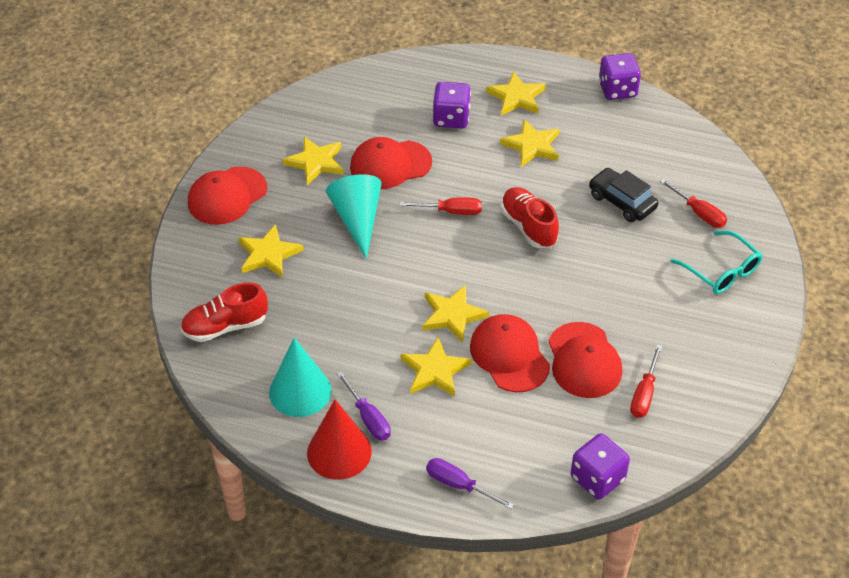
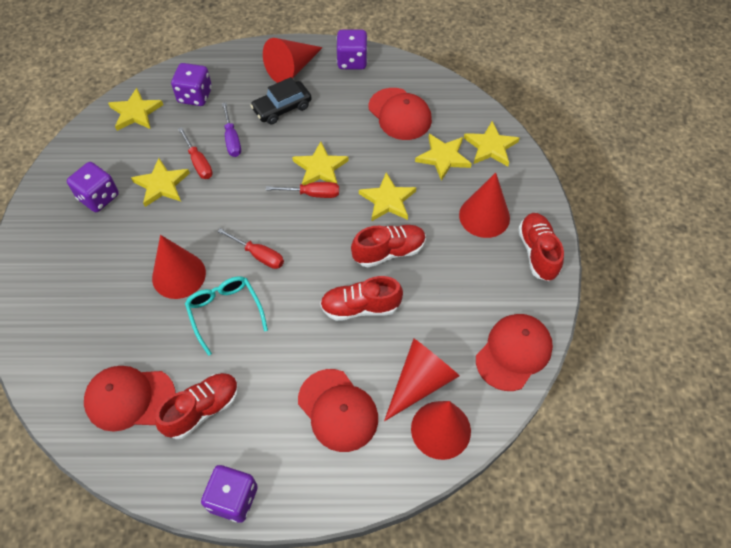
purple dice: [433,82,471,128] [571,433,630,500] [599,53,641,100] = 3 -> [67,162,119,212] [171,63,212,106] [201,465,258,523] [337,30,368,69] = 4
purple screwdriver: [337,371,391,440] [426,458,514,509] = 2 -> [222,102,241,157] = 1
red cone: [307,400,372,480] = 1 -> [152,235,206,299] [263,38,323,83] [384,339,459,421] [411,401,471,460] [459,173,510,238] = 5
red shoe: [181,282,268,342] [501,187,559,248] = 2 -> [155,373,239,439] [320,276,403,321] [351,225,426,267] [518,213,564,281] = 4
turquoise cone: [269,337,332,417] [326,174,382,259] = 2 -> none = 0

